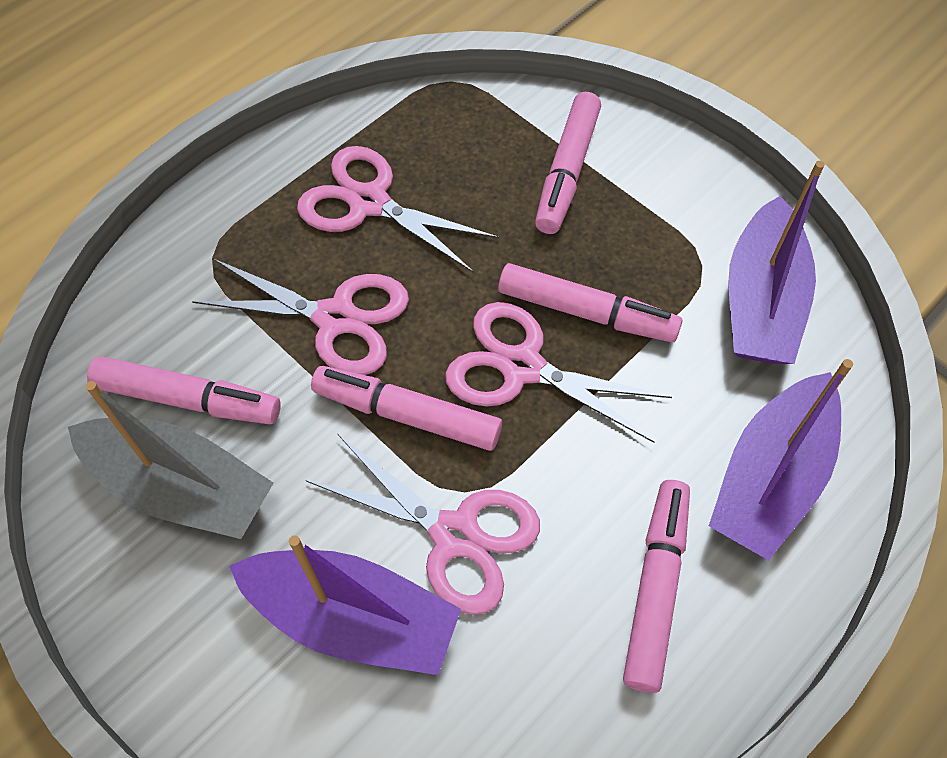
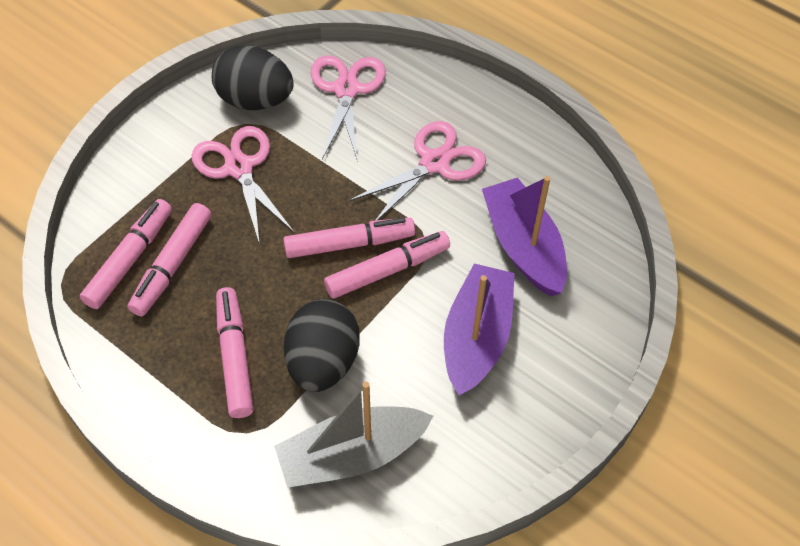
black egg: none = 0 -> [212,45,294,110] [284,299,360,392] = 2
pink scissors: [192,259,409,375] [297,146,499,273] [305,434,540,615] [445,302,672,443] = 4 -> [192,126,294,245] [311,55,386,162] [348,121,486,221] = 3
purple boat: [229,535,461,675] [709,359,853,560] [728,161,825,364] = 3 -> [444,264,515,396] [482,176,567,296] = 2

